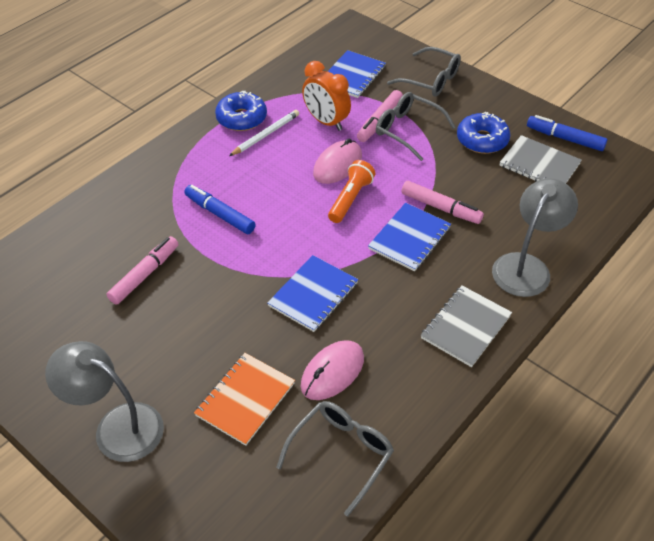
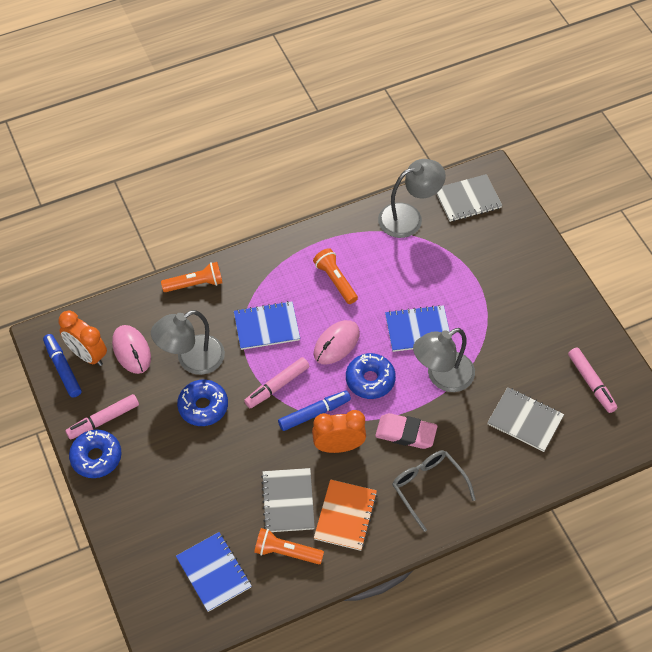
blue donut: [215,90,267,131] [457,112,510,154] = 2 -> [69,429,122,478] [177,380,228,426] [346,353,396,399] = 3
grey glasses: [276,401,394,516] [376,92,456,161] [387,47,461,97] = 3 -> [392,450,476,532] = 1
grey lamp: [45,341,164,462] [492,178,578,297] = 2 -> [151,310,225,375] [378,159,446,238] [413,328,475,392] = 3
grey notebook: [421,285,512,367] [499,135,582,183] = 2 -> [261,468,315,532] [436,174,502,222] [487,387,564,452] = 3
orange clock: [302,61,351,131] = 1 -> [59,311,107,366] [312,410,366,453] = 2
orange flashlight: [328,160,375,223] = 1 -> [161,262,223,292] [254,528,324,564] [313,248,358,304] = 3
pink eraser: none = 0 -> [375,413,438,449] = 1
white pencil: [229,110,299,156] = 1 -> none = 0

